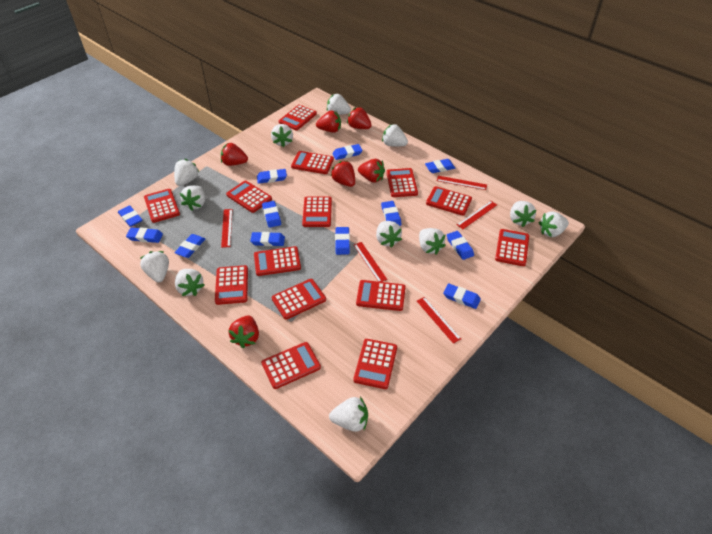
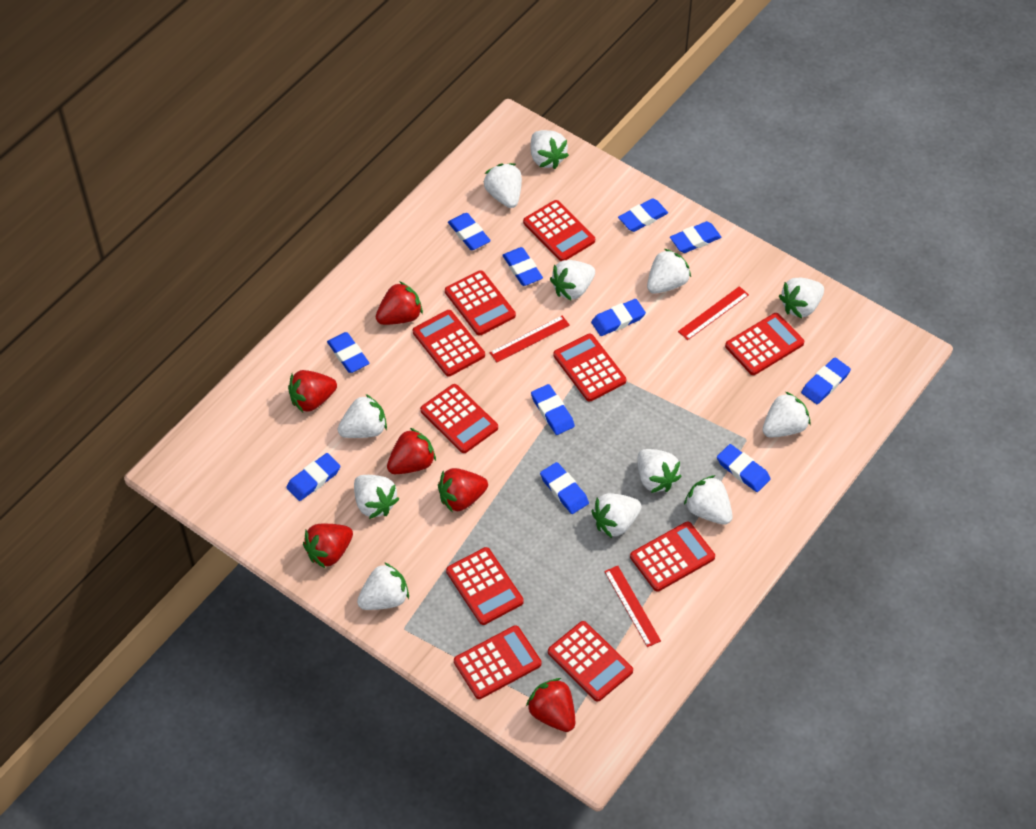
blue eraser: [118,205,142,227] [126,227,163,243] [174,234,205,258] [250,232,285,246] [257,169,287,184] [262,201,281,228] [332,144,363,160] [335,227,350,255] [381,201,401,226] [425,159,455,173] [443,283,481,309] [447,231,474,260] = 12 -> [286,453,341,501] [327,332,369,373] [448,213,491,250] [502,247,543,286] [531,384,575,435] [540,462,589,514] [591,299,646,336] [618,198,668,232] [670,221,722,253] [717,444,771,492] [801,357,851,404] = 11
red calculator: [144,189,180,223] [215,265,248,305] [226,181,272,213] [254,246,301,276] [261,342,321,389] [272,279,326,320] [279,105,317,130] [291,151,334,174] [302,197,332,227] [353,339,397,389] [356,280,406,311] [386,168,418,197] [426,186,472,216] [495,229,529,266] = 14 -> [413,310,485,377] [420,384,498,453] [445,270,516,335] [446,547,524,625] [454,625,541,699] [523,200,595,261] [548,621,633,702] [553,334,626,401] [630,522,715,592] [725,313,804,375] = 10
red ruler: [221,209,232,248] [354,242,388,282] [417,297,461,344] [437,176,487,190] [457,201,497,229] = 5 -> [489,316,570,362] [604,566,661,647] [678,286,749,340] = 3

